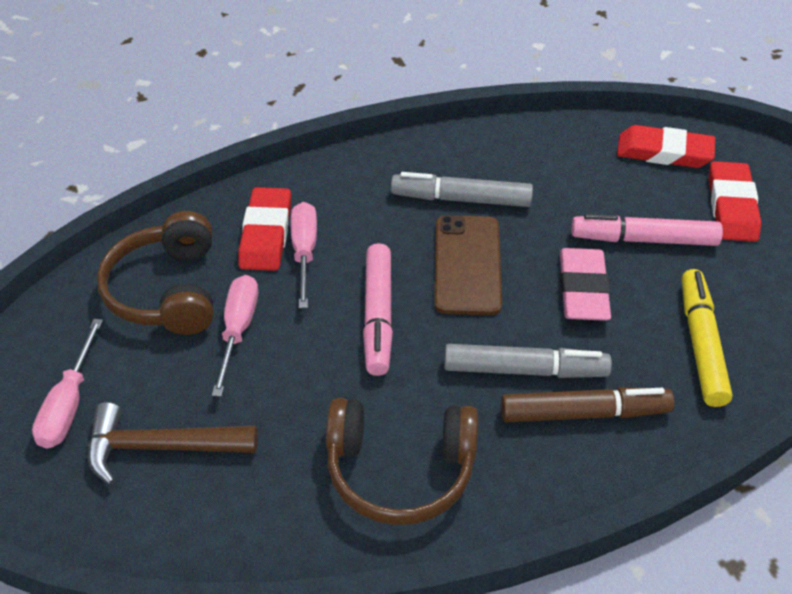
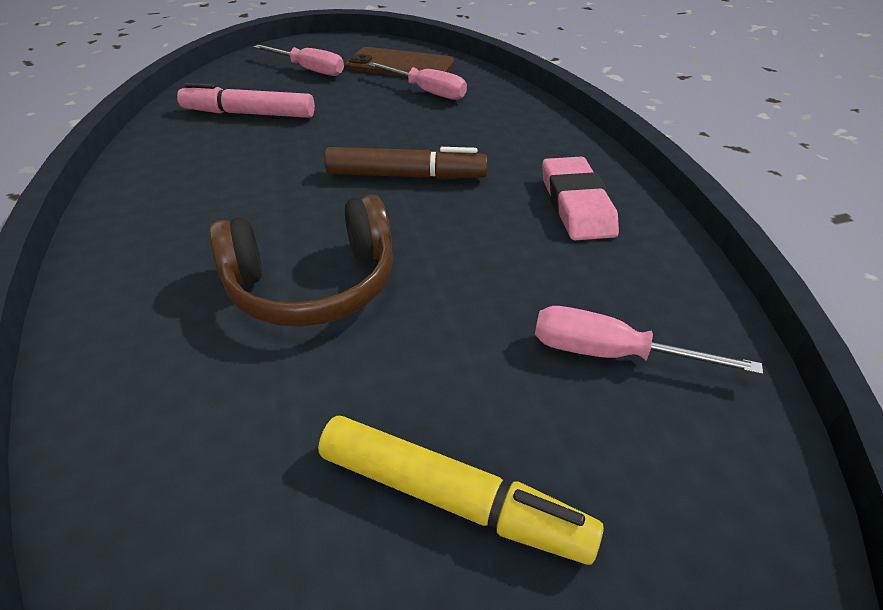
brown hammer: [88,402,258,485] = 1 -> none = 0
brown headphones: [97,211,213,335] [326,398,478,525] = 2 -> [210,195,393,327] = 1
grey marker: [391,172,533,207] [444,344,612,378] = 2 -> none = 0
pink marker: [363,243,393,376] [571,214,723,246] = 2 -> [177,83,315,118] = 1
red eraser: [238,187,291,271] [617,125,715,168] [709,161,761,242] = 3 -> none = 0

